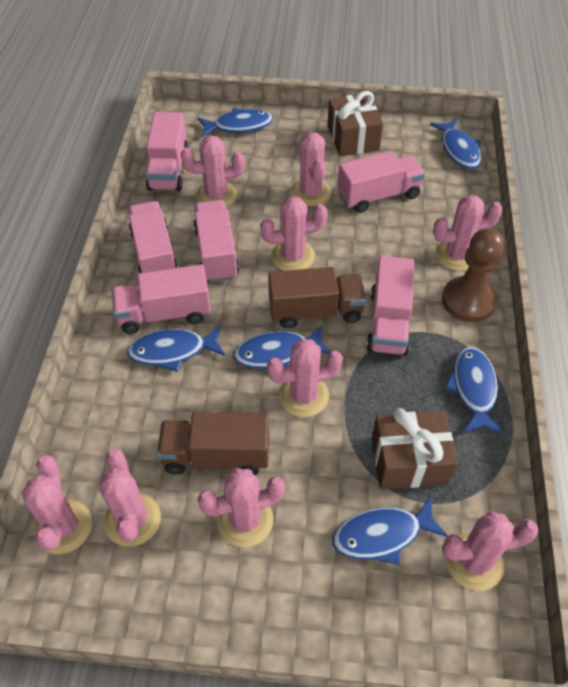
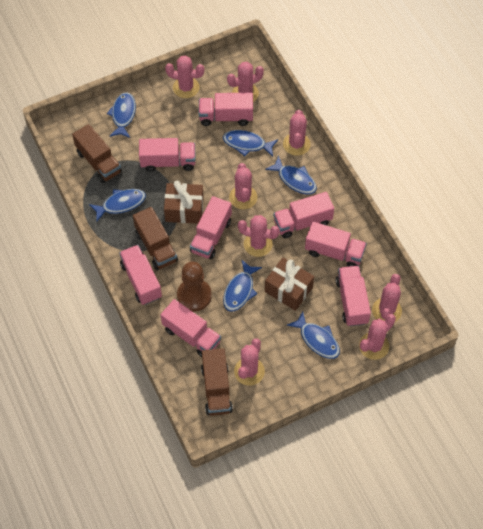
brown truck: [157,412,269,475] [268,267,367,329] = 2 -> [72,124,122,183] [133,207,178,270] [201,348,233,416] = 3
pink cactus: [22,455,92,554] [99,449,161,547] [181,135,245,207] [198,468,285,547] [260,196,328,271] [267,339,343,417] [291,132,331,206] [433,195,503,271] [442,511,539,591] = 9 -> [165,55,204,98] [227,62,264,102] [229,163,257,209] [234,338,265,385] [238,215,280,257] [283,110,311,156] [359,314,396,360] [372,274,402,322] = 8
pink truck: [112,264,211,334] [128,201,178,273] [146,112,188,191] [193,200,239,283] [337,151,425,213] [366,256,414,356] = 6 -> [119,245,162,305] [139,138,195,172] [161,299,221,357] [190,196,232,259] [199,93,253,126] [273,192,334,239] [305,222,367,267] [336,266,371,327] = 8

